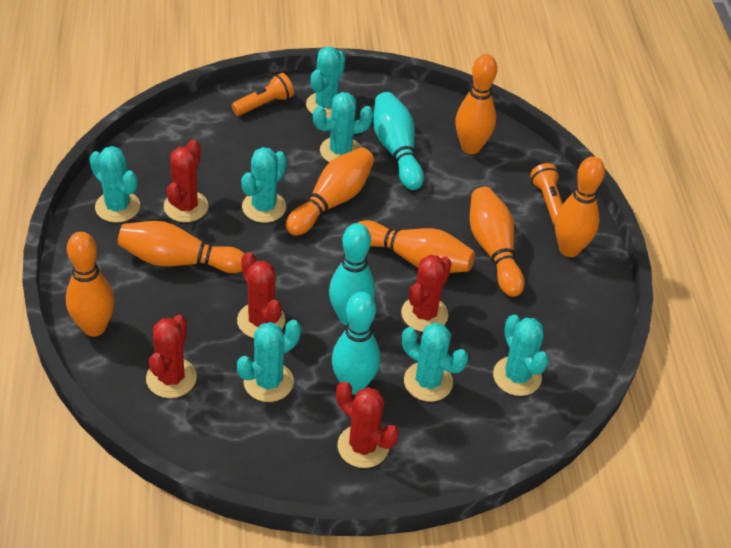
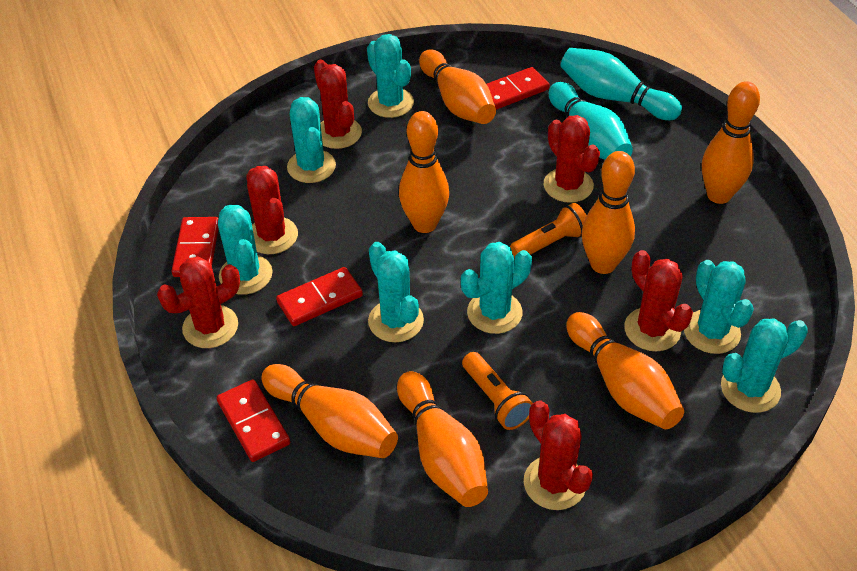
red cactus: [146,315,197,398] [164,140,208,222] [237,252,285,338] [336,382,399,468] [401,255,452,332] = 5 -> [157,256,240,348] [246,166,298,254] [314,60,362,149] [524,401,593,510] [543,115,600,203] [624,250,693,351] = 6
red domino: none = 0 -> [171,217,219,277] [217,379,290,462] [276,267,363,326] [487,67,550,110] = 4
turquoise bowling pin: [329,223,375,326] [332,292,380,395] [373,92,424,190] = 3 -> [549,82,633,160] [560,48,682,120] = 2

